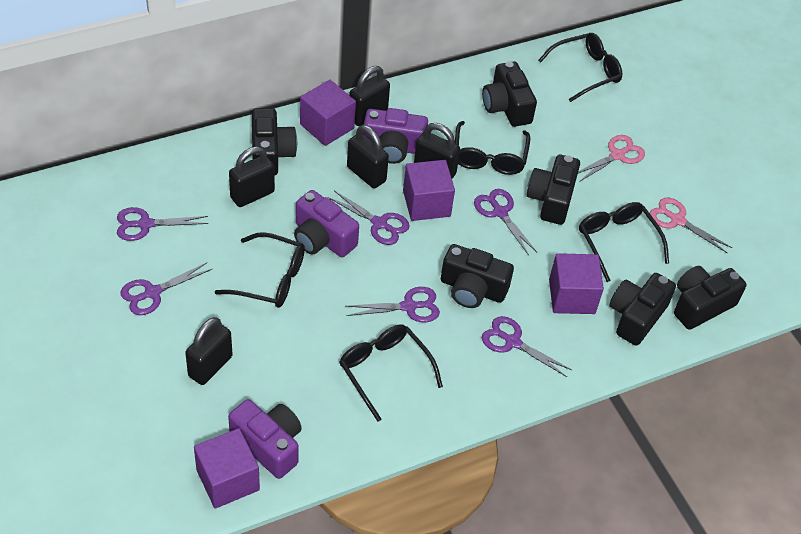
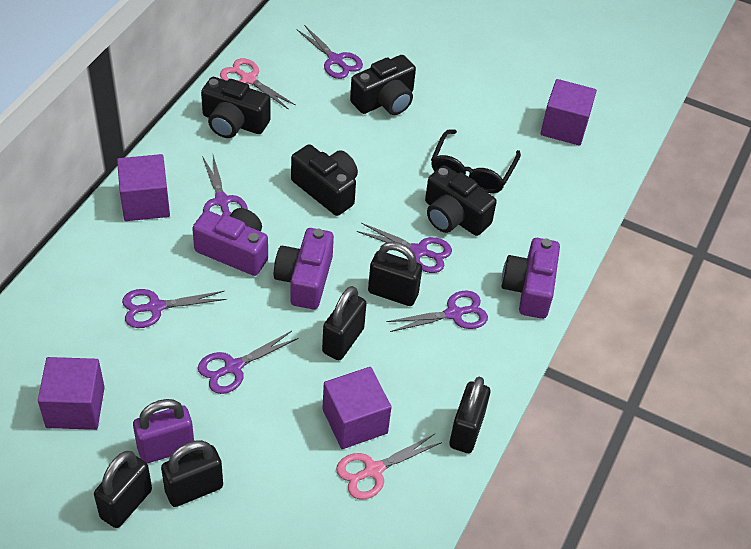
black camera: [252,108,297,175] [441,244,514,308] [482,61,537,127] [527,155,580,225] [610,273,676,346] [674,266,746,330] = 6 -> [201,77,271,138] [291,144,358,216] [350,55,416,115] [425,165,497,236] = 4
black glasses: [215,232,305,308] [340,324,443,421] [455,121,531,175] [538,33,622,102] [579,202,669,282] = 5 -> [431,129,521,193] = 1
purple padlock: none = 0 -> [133,399,194,464] = 1

